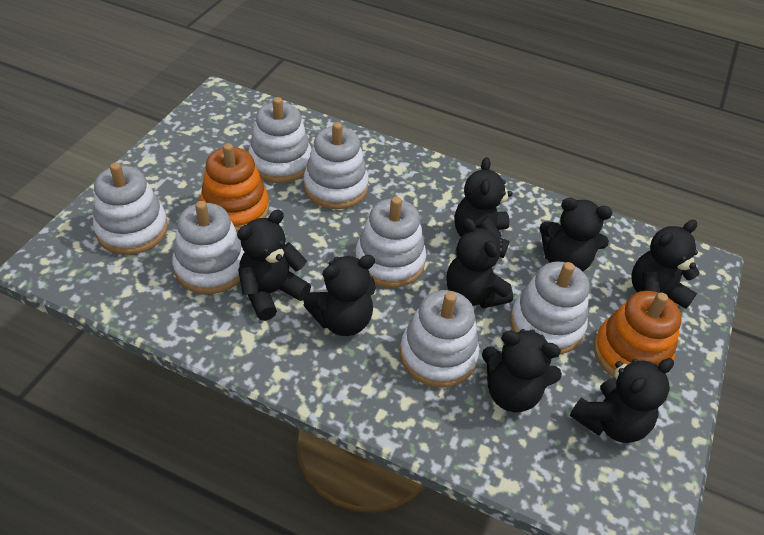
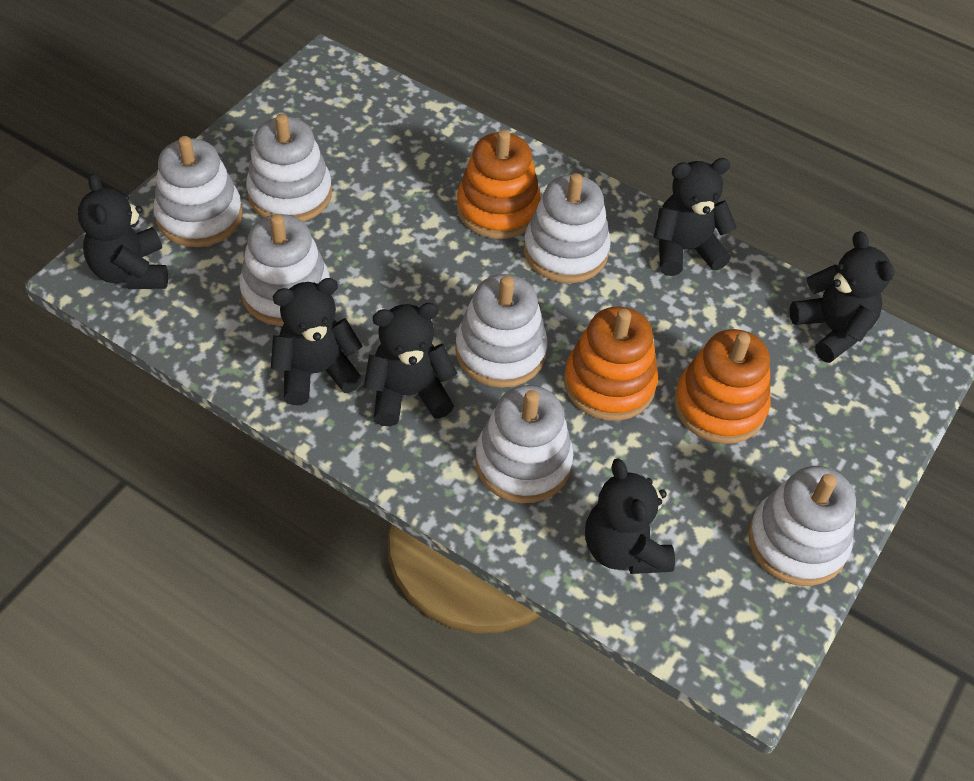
black teddy bear: [237,210,311,321] [303,255,376,336] [446,218,513,308] [455,157,512,258] [482,329,562,412] [539,198,612,271] [570,358,674,443] [631,220,700,309] = 8 -> [78,174,168,289] [271,278,363,405] [364,303,457,426] [585,458,675,574] [654,158,737,276] [789,231,894,363] = 6
orange stacking toy: [200,143,269,233] [594,291,682,377] = 2 -> [457,130,541,239] [564,307,658,421] [674,329,770,444] = 3

